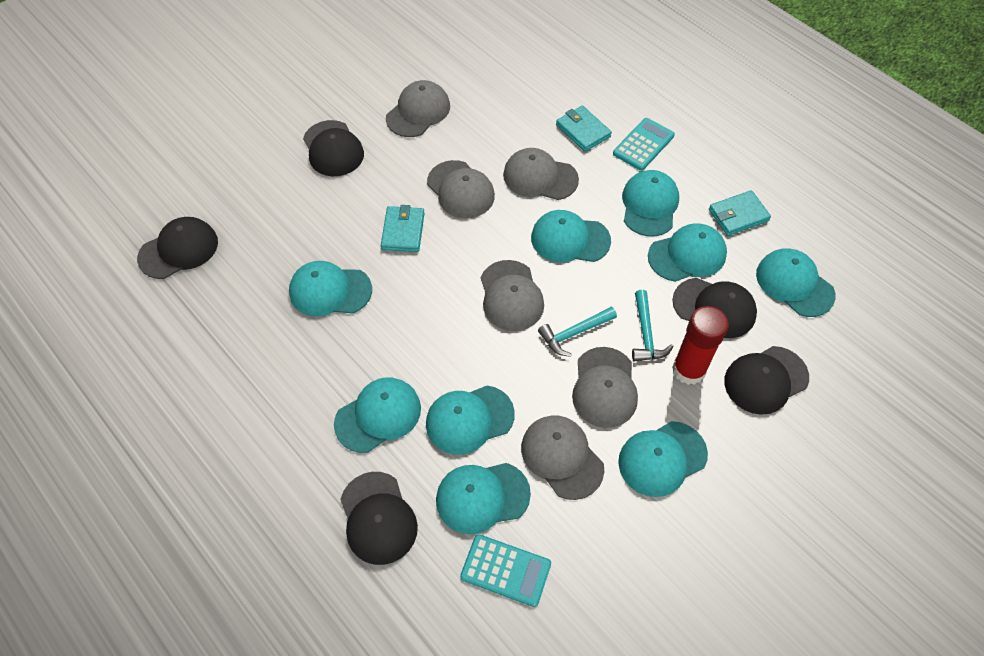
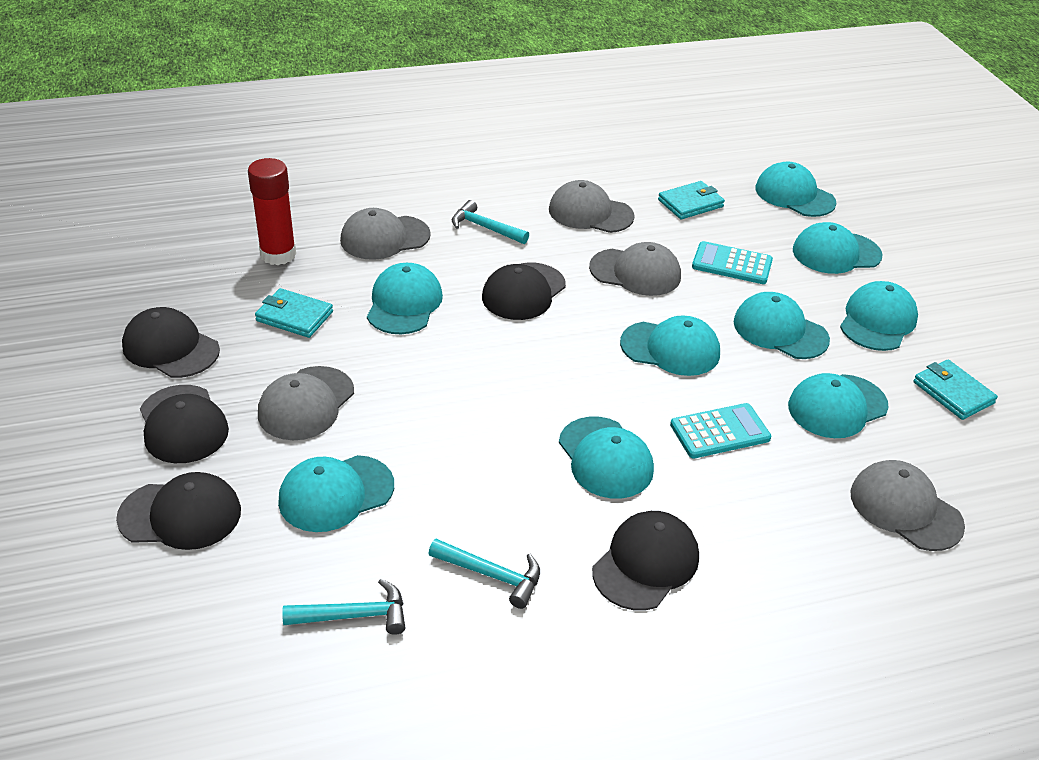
grey cap: [386,80,450,137] [427,160,495,218] [481,260,544,331] [503,148,579,200] [521,415,604,500] [572,347,638,428] = 6 -> [258,366,354,440] [340,208,431,260] [549,180,635,233] [589,242,681,296] [850,460,965,551] = 5
turquoise hammer: [538,307,617,357] [632,290,674,361] = 2 -> [282,579,405,635] [428,539,540,609] [452,200,529,244] = 3

